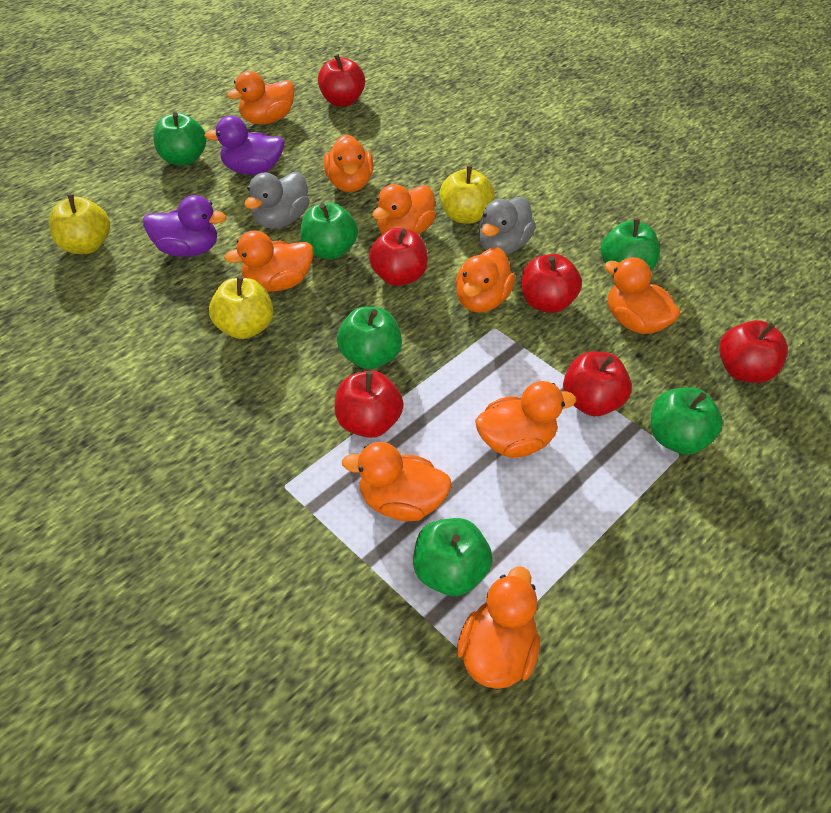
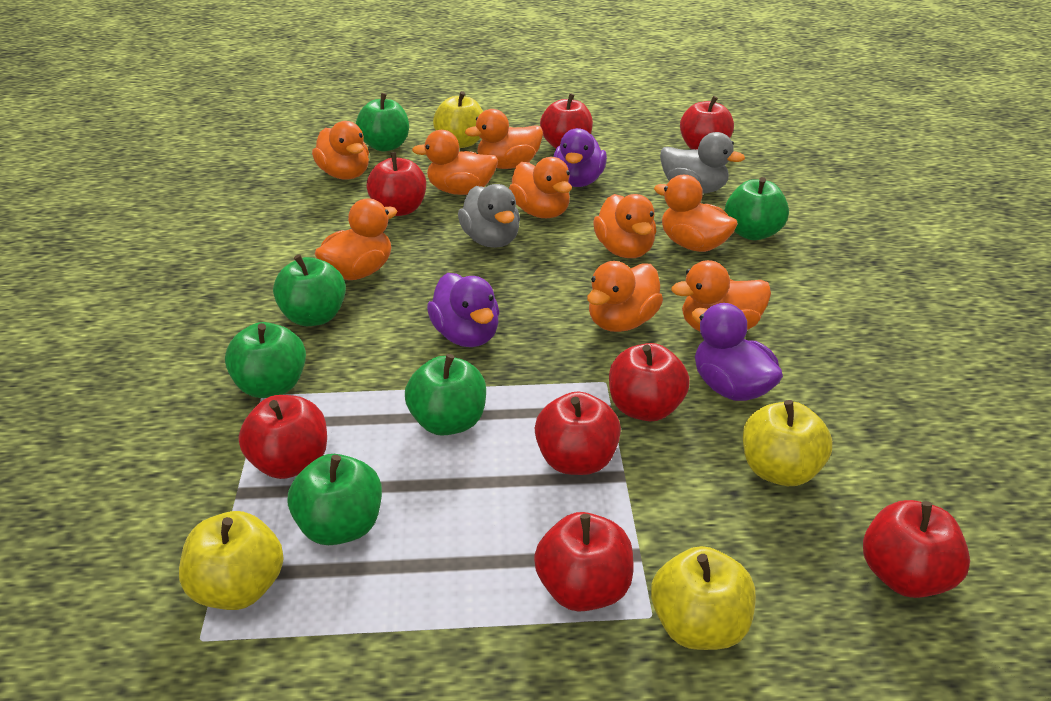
purple duck: [143,195,226,257] [204,116,285,175] = 2 -> [427,273,500,347] [553,128,607,187] [692,303,783,401] = 3
red apple: [318,54,365,107] [335,371,404,438] [369,228,428,286] [521,254,582,313] [563,351,632,416] [719,320,788,383] = 6 -> [238,395,327,479] [367,152,426,216] [534,512,633,612] [535,391,621,475] [540,93,593,149] [609,343,690,421] [680,96,734,150] [863,500,970,598] = 8
yellow apple: [49,194,110,254] [209,276,273,339] [440,166,495,224] = 3 -> [179,511,284,610] [433,91,483,148] [651,546,756,650] [743,400,833,486] = 4

